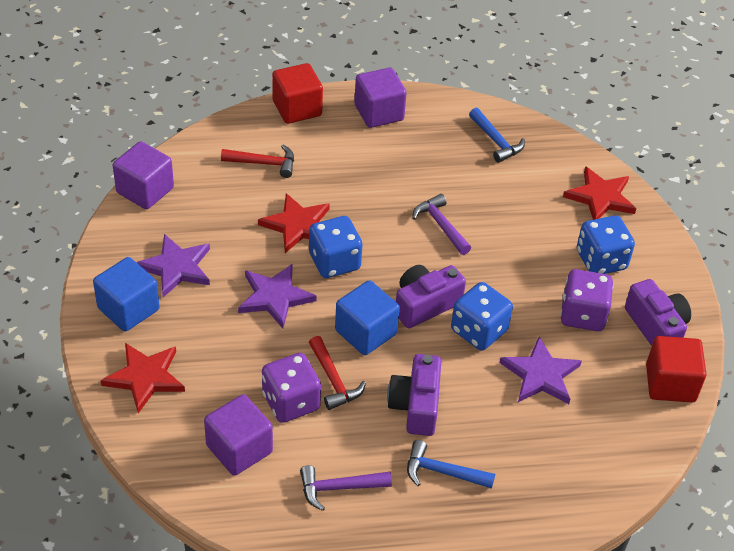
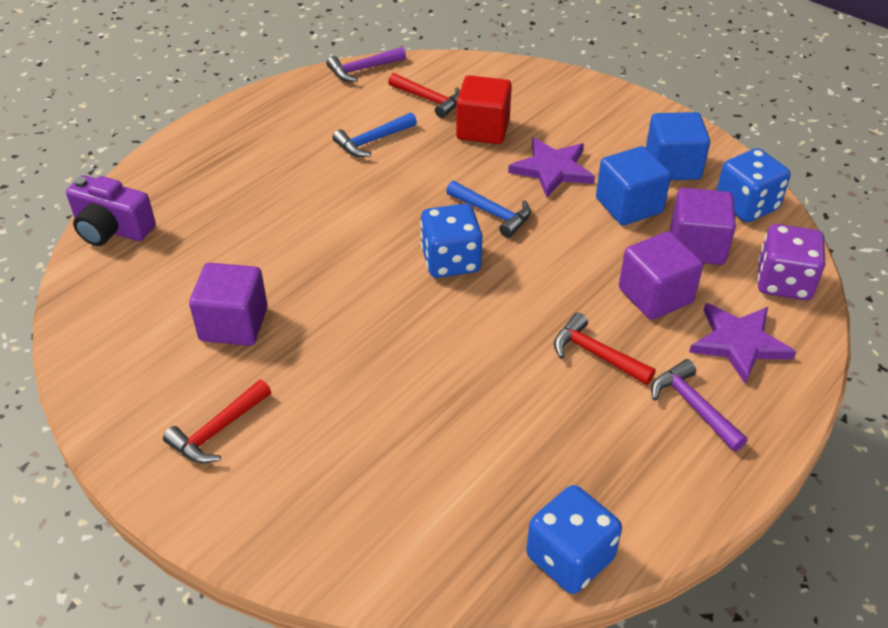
purple camera: [387,354,441,436] [396,265,466,328] [625,279,691,346] = 3 -> [66,175,156,246] = 1
purple dice: [262,353,321,423] [560,269,613,331] = 2 -> [757,224,825,300] = 1
purple star: [136,234,210,297] [238,264,317,329] [500,336,582,404] = 3 -> [508,138,595,198] [689,303,796,385] = 2
red cube: [272,63,323,124] [646,336,706,402] = 2 -> [456,75,512,144] = 1
red hammer: [221,145,294,178] [309,336,366,410] = 2 -> [163,380,271,463] [388,73,460,118] [554,313,656,385] = 3
red star: [100,343,185,413] [258,193,330,253] [563,166,636,220] = 3 -> none = 0

